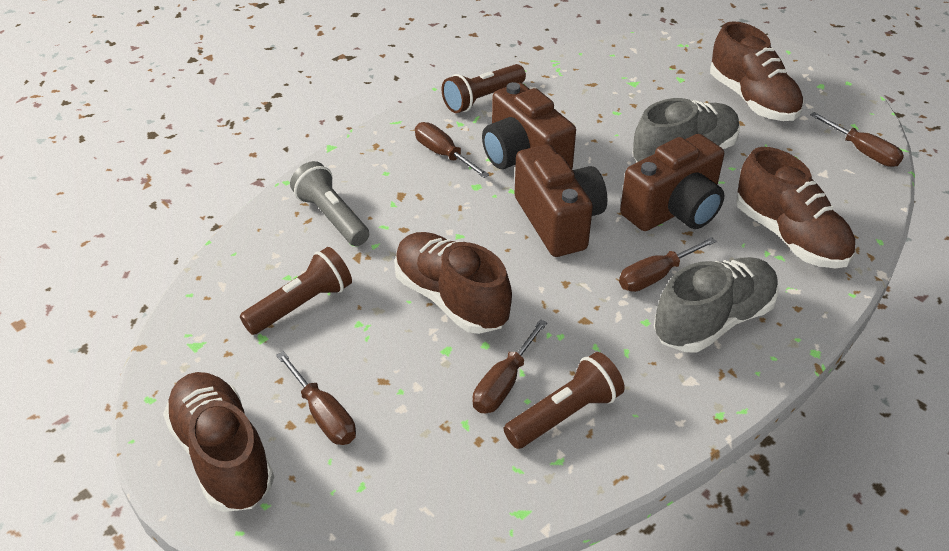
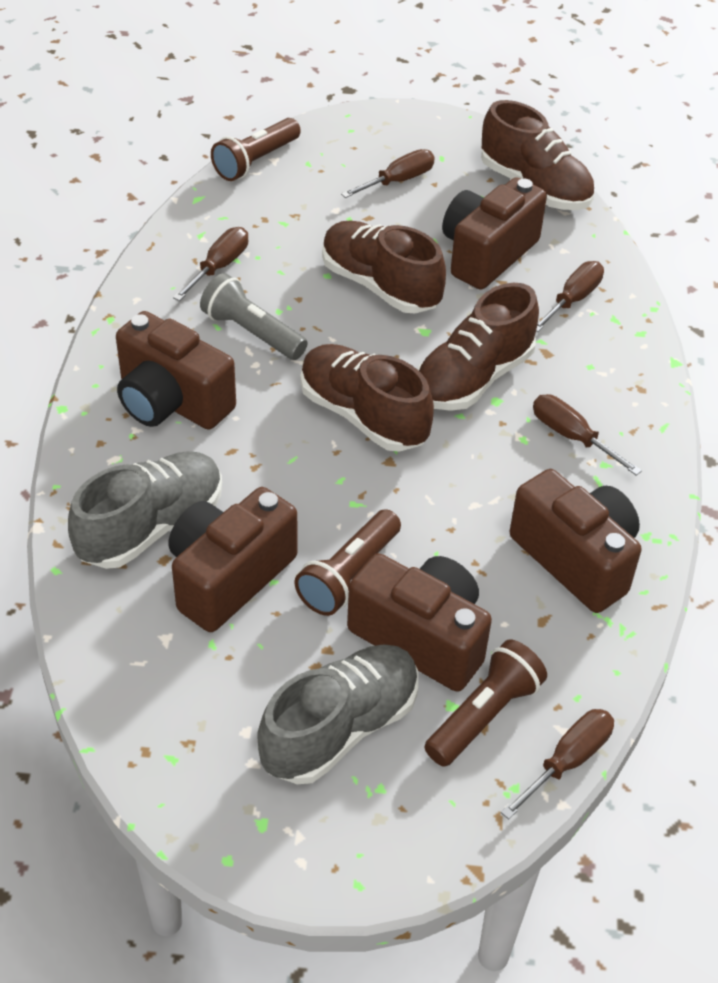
brown camera: [482,82,576,169] [515,144,607,257] [620,134,725,231] = 3 -> [116,311,236,430] [168,487,297,632] [347,553,492,692] [442,177,547,290] [510,469,641,613] = 5

